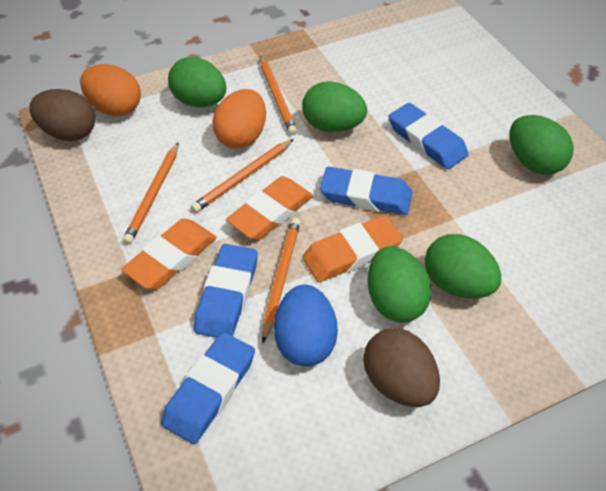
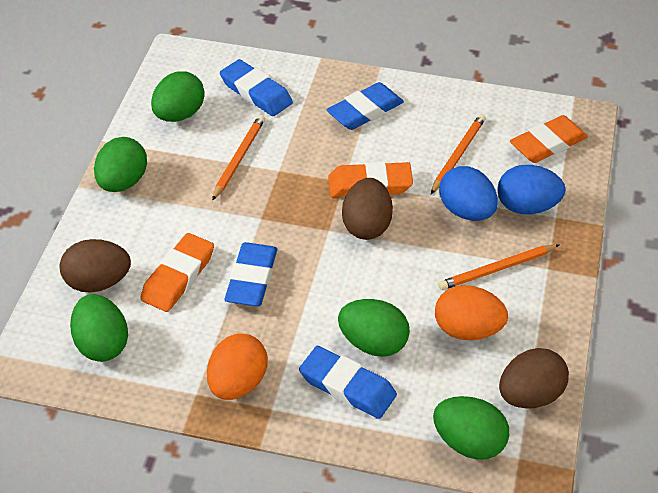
blue egg: [274,284,338,367] = 1 -> [439,166,498,221] [497,165,565,214] = 2
brown egg: [29,89,95,141] [363,328,440,407] = 2 -> [60,239,131,293] [342,178,393,240] [499,348,569,409] = 3
orange pencil: [123,142,179,245] [191,139,294,213] [260,55,297,135] [262,218,300,343] = 4 -> [212,115,265,201] [431,114,486,194] [438,244,560,290] = 3

